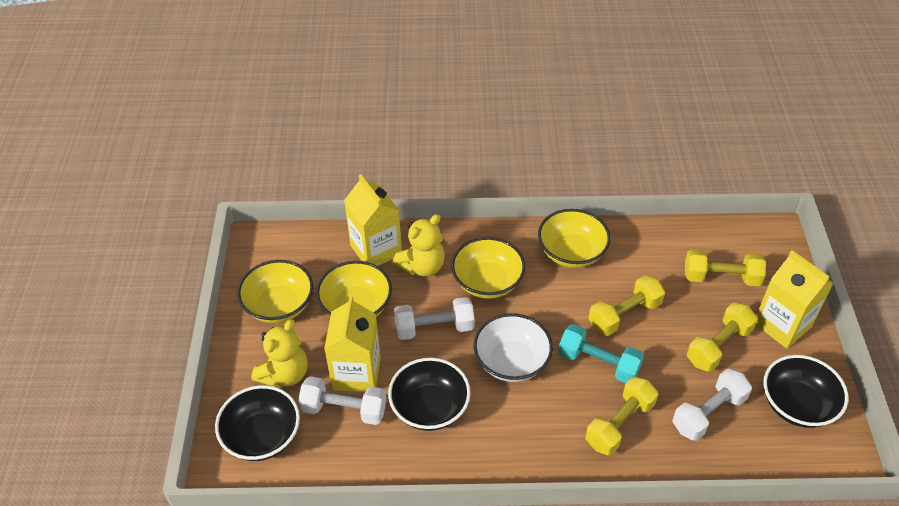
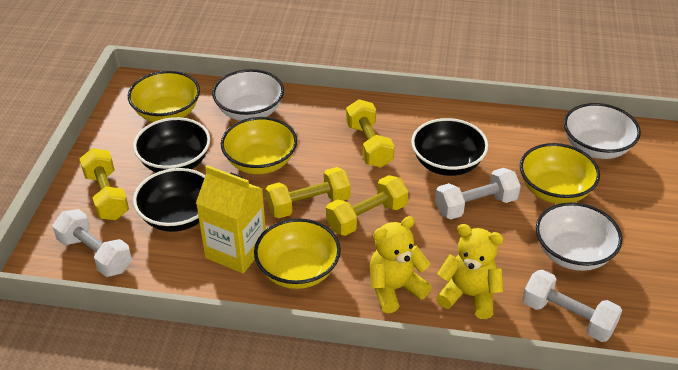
turquoise dumbbell: [558,324,644,383] = 1 -> none = 0
white bowl: [473,313,553,382] = 1 -> [212,69,284,121] [536,202,623,271] [564,103,641,159] = 3
yellow carton: [324,296,381,392] [344,174,402,266] [756,250,834,349] = 3 -> [196,165,266,273] = 1

